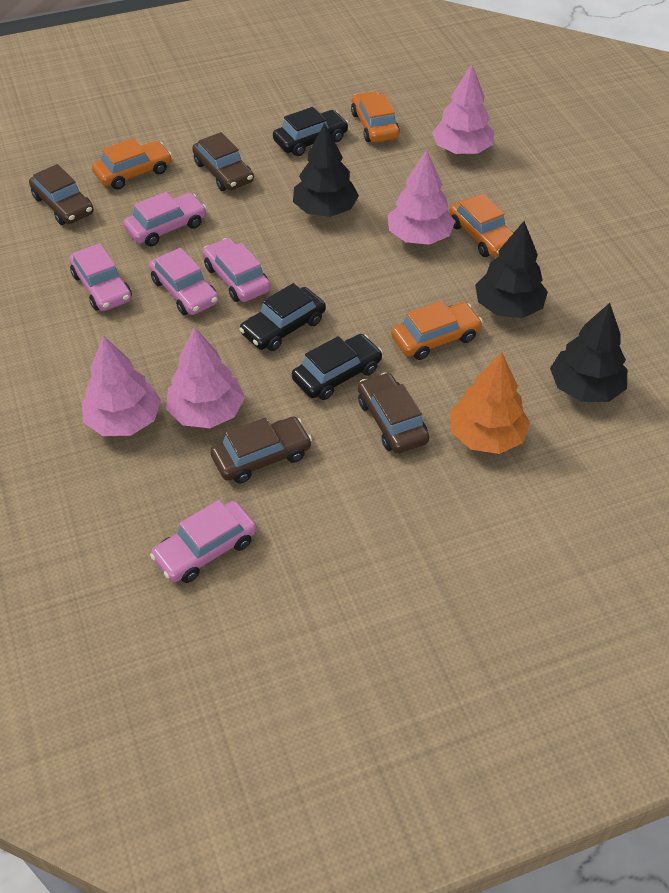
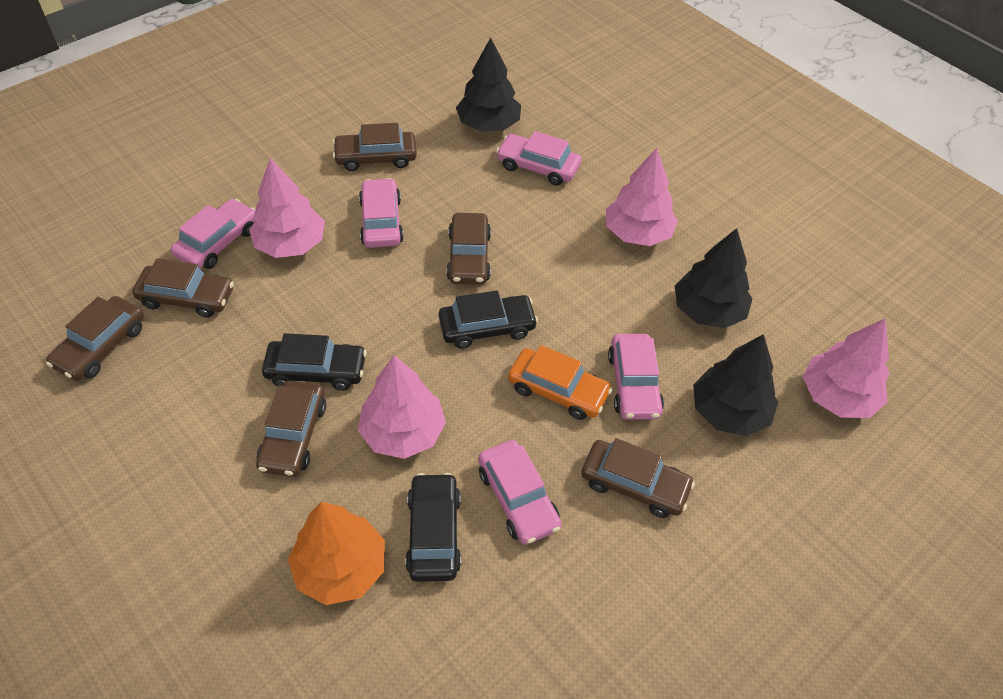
brown car: [29,164,94,225] [192,132,254,191] [210,416,312,483] [358,372,429,454] = 4 -> [46,296,144,381] [132,258,234,318] [256,380,326,477] [333,123,417,171] [446,213,491,284] [581,438,695,518] = 6
orange car: [92,138,172,190] [351,91,400,143] [391,301,483,360] [449,194,514,257] = 4 -> [508,345,612,420] = 1

